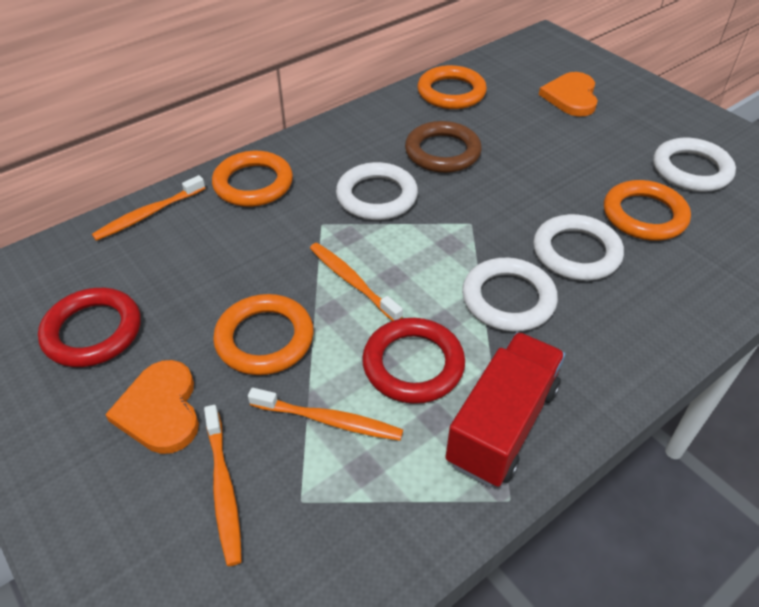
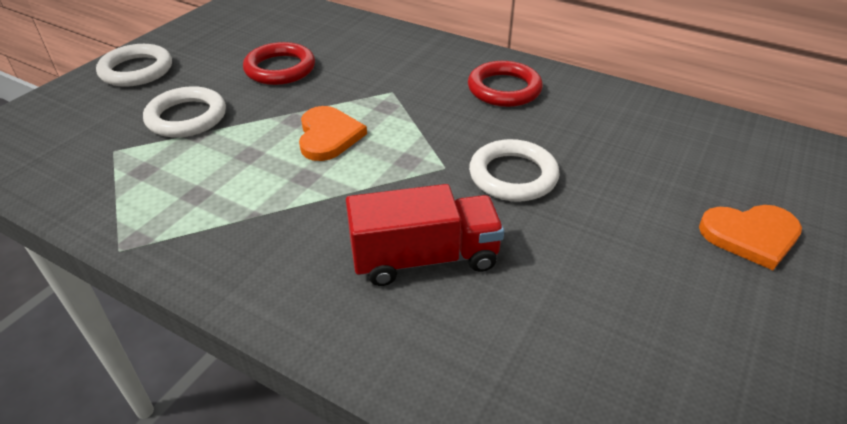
brown ring: [405,121,482,173] = 1 -> none = 0
orange ring: [212,151,293,207] [213,294,314,375] [417,65,487,109] [604,180,691,241] = 4 -> none = 0
orange toothbrush: [92,175,205,241] [204,405,242,566] [248,388,403,441] [310,243,403,321] = 4 -> none = 0
white ring: [336,162,418,220] [462,258,558,332] [533,214,624,281] [653,138,736,192] = 4 -> [96,44,172,87] [143,86,226,138] [469,139,560,202] = 3

